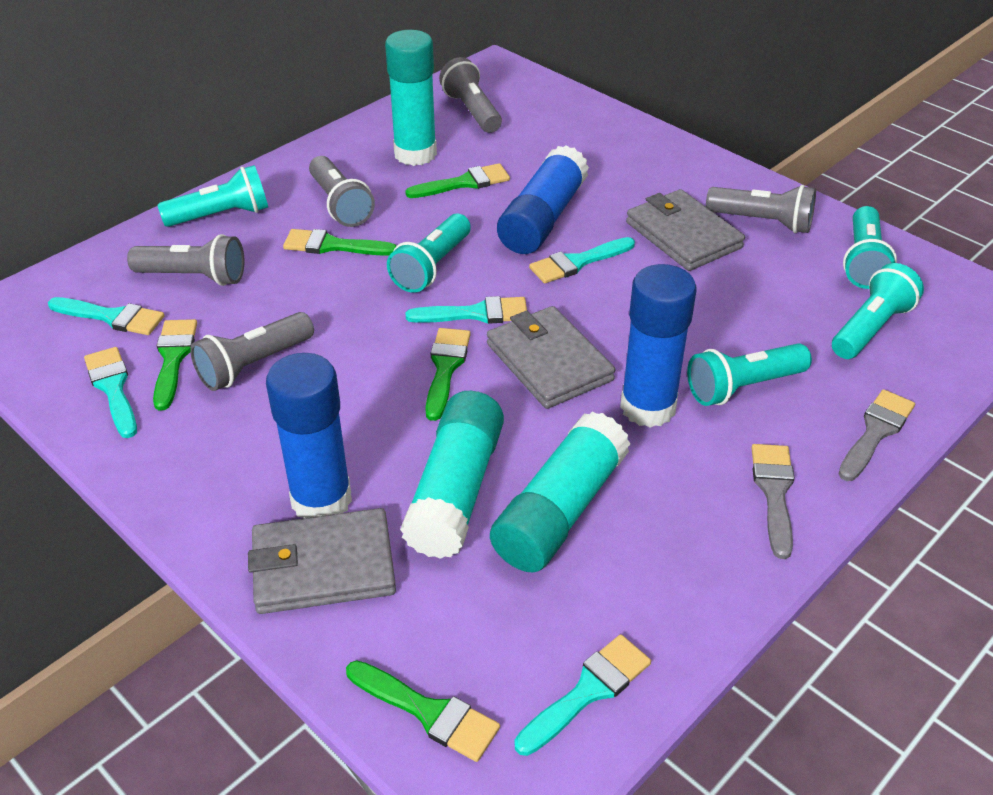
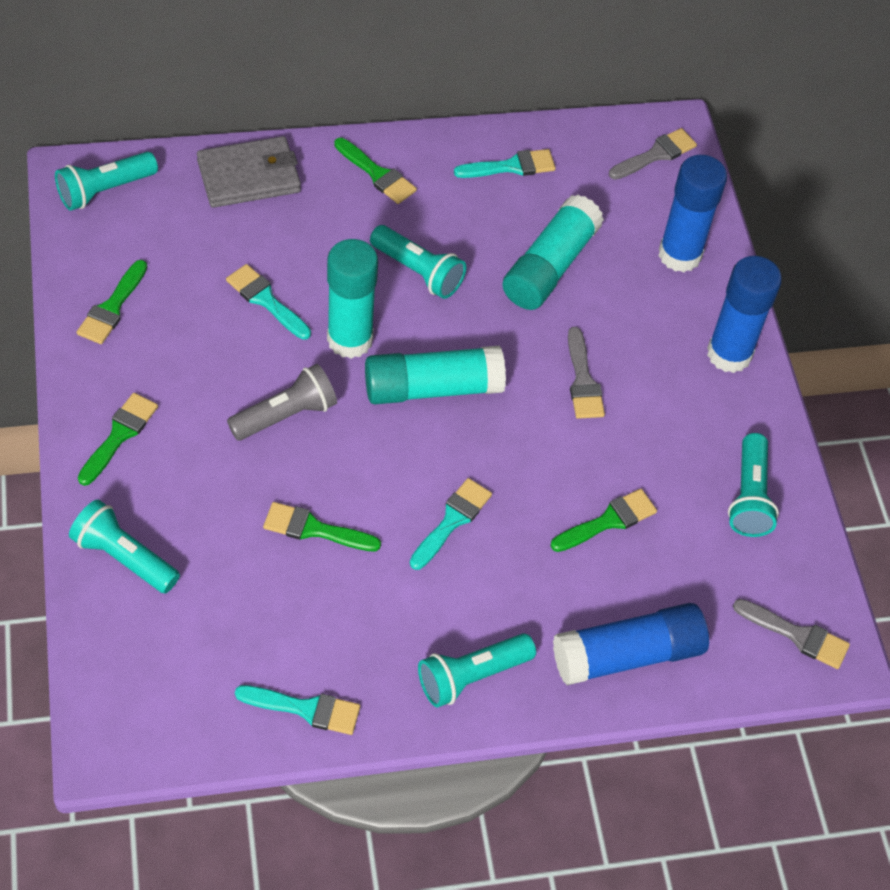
grey brush: [751,444,795,559] [838,389,915,481] = 2 -> [568,327,605,419] [609,128,697,180] [733,599,850,669] = 3
grey flashlight: [127,234,245,286] [190,312,314,391] [309,156,375,227] [439,57,502,133] [706,185,816,233] = 5 -> [227,364,337,441] = 1
grey wallet: [248,508,396,614] [487,306,615,409] [626,189,745,271] = 3 -> [197,136,301,208] = 1
turquoise brush: [48,297,164,335] [84,347,137,438] [405,296,527,324] [514,634,651,756] [529,237,635,284] = 5 -> [226,264,311,340] [235,685,360,735] [410,478,492,570] [454,149,556,178] = 4

